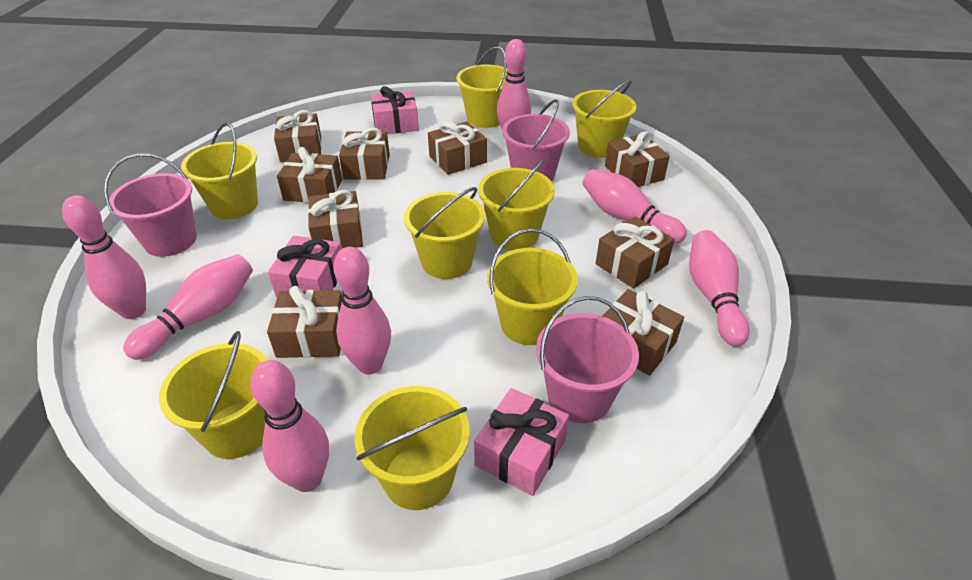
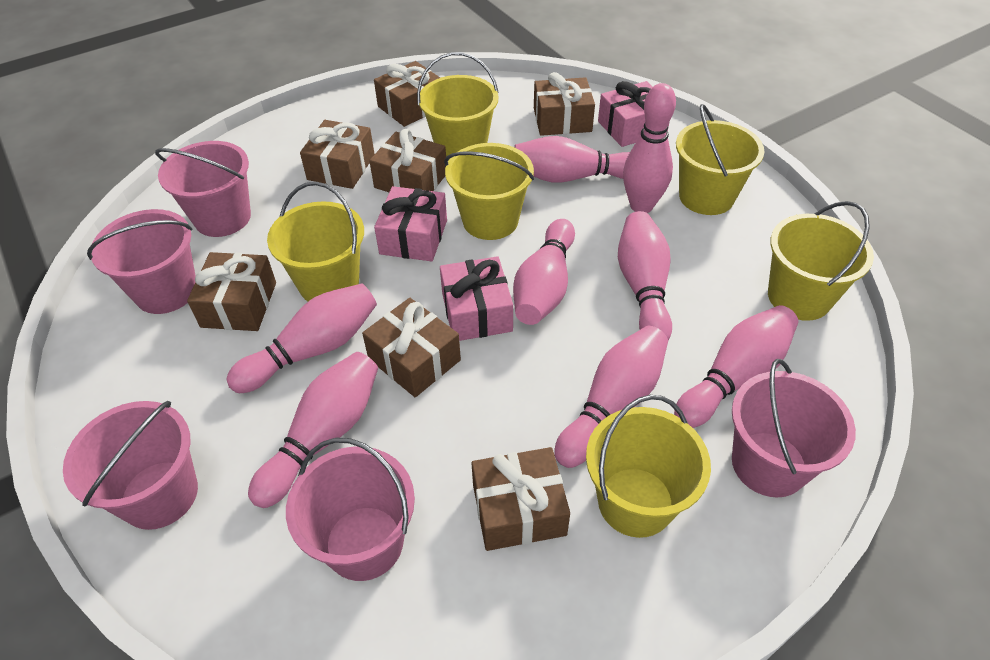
brown gift: [267,286,342,358] [274,110,322,162] [277,147,342,203] [308,190,363,249] [339,128,390,180] [428,121,487,175] [596,216,675,289] [603,289,684,376] [605,131,670,187] = 9 -> [187,252,276,331] [300,120,374,189] [362,298,461,397] [369,129,446,192] [374,61,440,127] [471,447,570,551] [534,72,595,136] = 7
pink bowling pin: [62,195,146,319] [123,254,253,360] [250,360,329,492] [333,247,391,375] [497,39,531,129] [582,169,687,244] [689,230,750,347] = 7 -> [227,283,377,393] [248,352,378,508] [513,219,575,325] [514,136,630,182] [554,326,668,468] [618,211,672,341] [623,83,676,213] [674,305,798,428] = 8
pink bucket: [104,154,197,257] [502,99,570,181] [536,296,639,423] = 3 -> [63,401,198,530] [87,209,196,314] [155,141,251,237] [286,438,415,581] [732,359,856,497] = 5
yellow bucket: [159,331,268,459] [181,123,258,219] [354,386,470,510] [404,187,485,279] [456,46,508,128] [478,159,555,250] [487,229,578,345] [572,80,637,158] = 8 -> [267,182,364,301] [417,52,499,161] [444,143,534,240] [586,395,711,538] [676,104,765,215] [768,201,874,321] = 6

